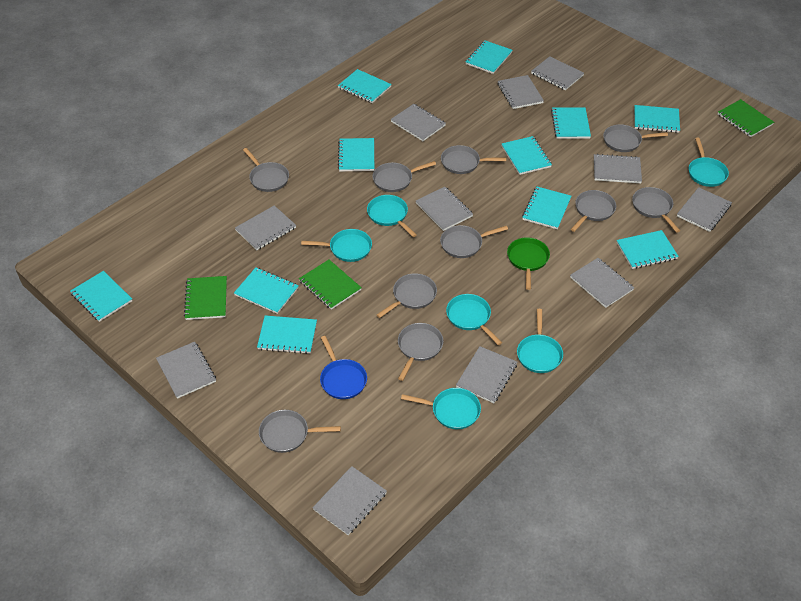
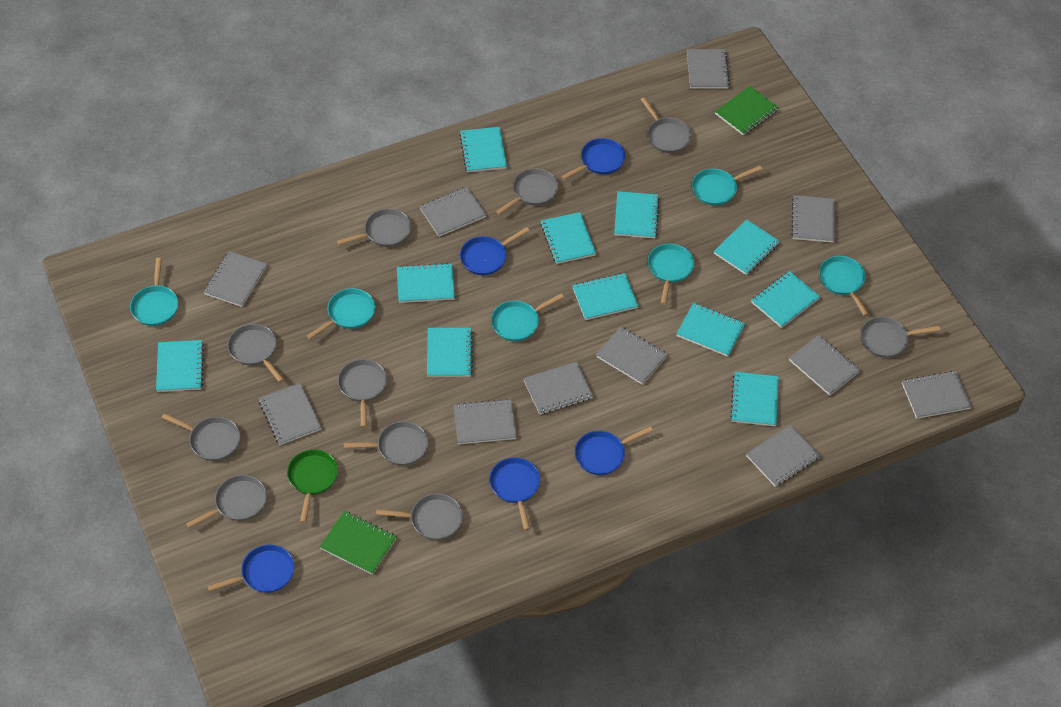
blue pan: [320,336,367,399] = 1 -> [207,545,294,593] [460,227,530,275] [489,457,540,530] [561,138,626,180] [575,426,653,475] = 5
green notebook: [184,276,227,320] [299,260,362,310] [718,99,774,137] = 3 -> [320,511,396,575] [715,86,779,135] = 2

